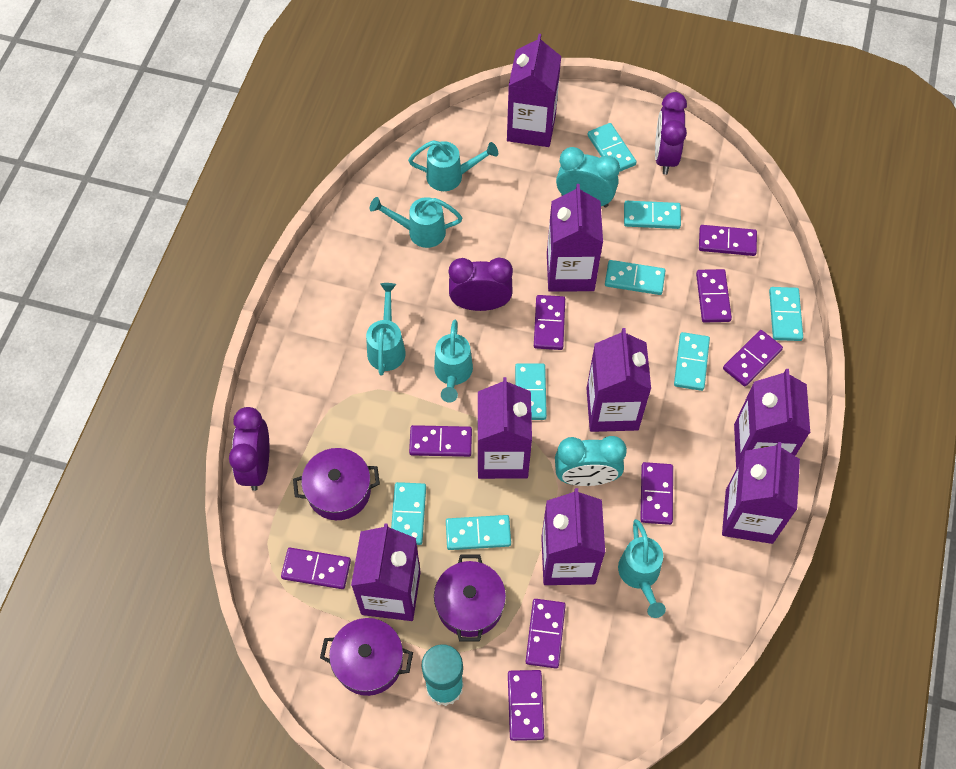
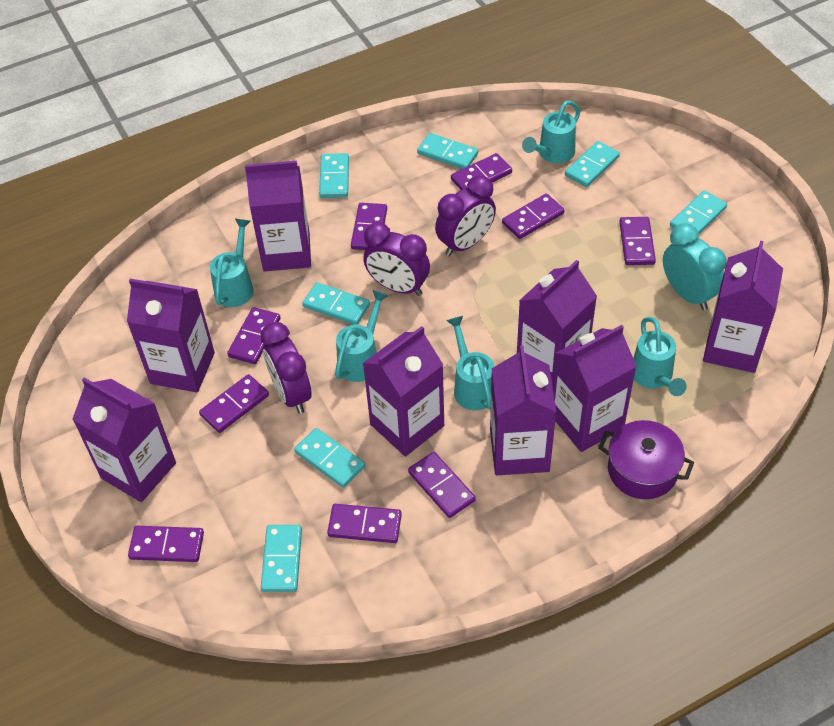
purple pot: [293,448,380,520] [320,618,413,696] [434,554,506,642] = 3 -> [598,420,694,499] = 1
turquoise clock: [555,436,627,486] [556,147,620,207] = 2 -> [663,223,727,310] = 1
turquoise domino: [391,482,426,545] [446,515,511,550] [515,363,547,420] [588,123,637,172] [605,260,665,295] [624,201,681,229] [674,332,710,391] [769,287,803,341] = 8 -> [261,525,302,592] [294,428,365,488] [303,282,370,325] [319,153,349,198] [417,133,478,169] [565,141,620,187] [670,190,727,234] = 7
turquoise glue stick: [421,644,464,706] = 1 -> none = 0

